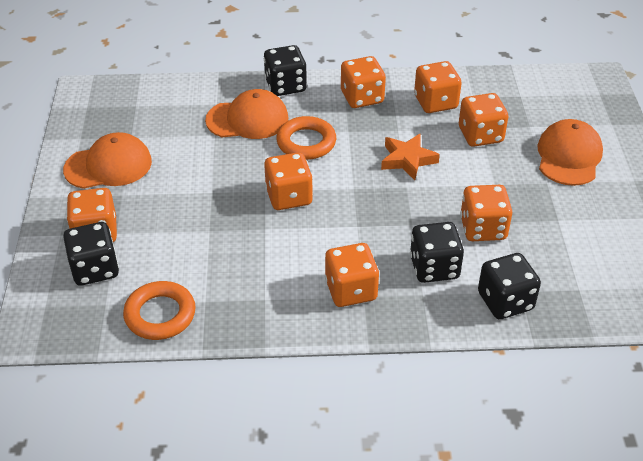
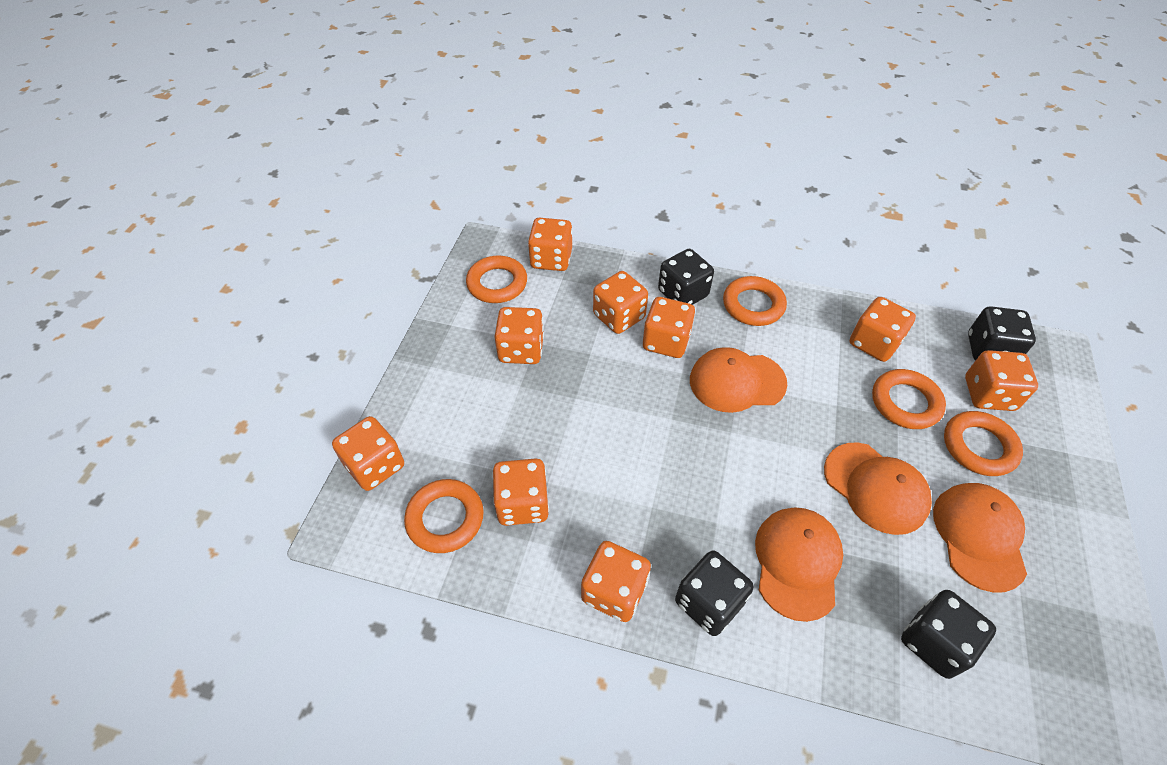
orange cap: [63,132,152,189] [205,89,288,139] [538,119,603,186] = 3 -> [690,347,787,413] [755,508,843,622] [824,442,932,535] [933,483,1027,592] = 4
orange dice: [67,188,117,242] [264,152,313,210] [325,243,379,307] [341,56,386,108] [414,61,462,113] [459,93,508,147] [460,185,512,241] = 7 -> [332,416,404,491] [492,458,549,526] [494,307,544,364] [528,218,572,271] [581,541,651,622] [593,271,648,334] [643,297,695,358] [850,297,916,362] [965,350,1038,411] = 9
orange ring: [123,281,196,340] [276,116,336,160] = 2 -> [404,479,484,553] [466,255,527,303] [723,276,787,326] [872,369,946,429] [944,411,1023,476] = 5
orange star: [381,134,440,180] = 1 -> none = 0

